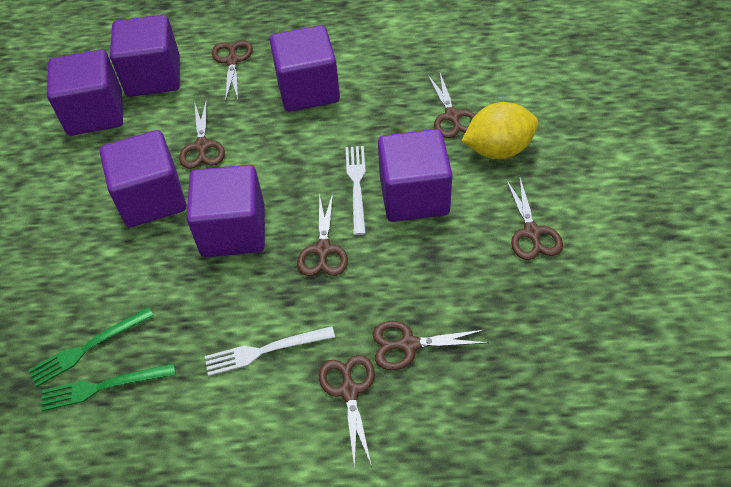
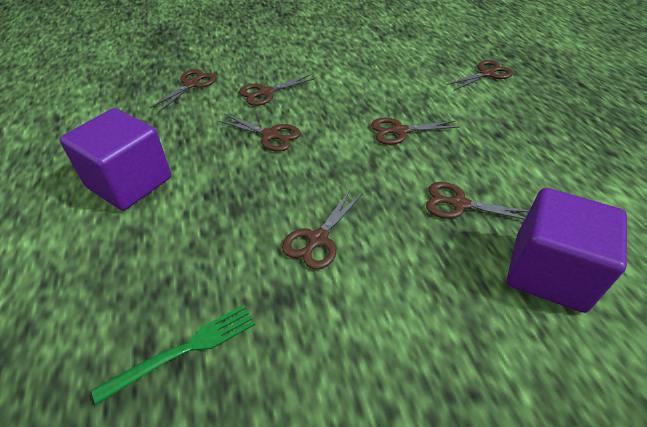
green fork: [28,307,154,387] [42,363,176,411] = 2 -> [91,305,255,405] = 1
purple cube: [47,49,123,136] [100,130,186,227] [110,15,180,97] [187,165,265,257] [270,25,340,112] [378,129,452,222] = 6 -> [60,108,171,210] [507,188,627,313] = 2
white fork: [205,326,335,376] [345,146,366,235] = 2 -> none = 0
yellow lemon: [462,102,539,159] = 1 -> none = 0

